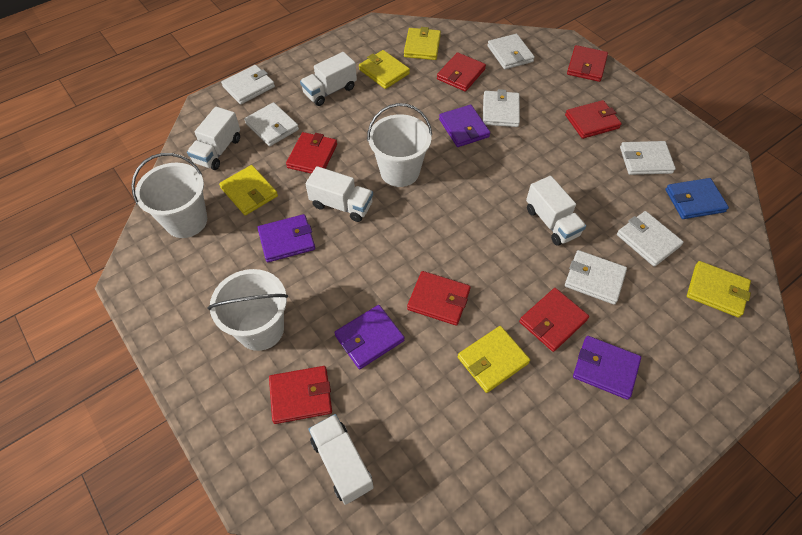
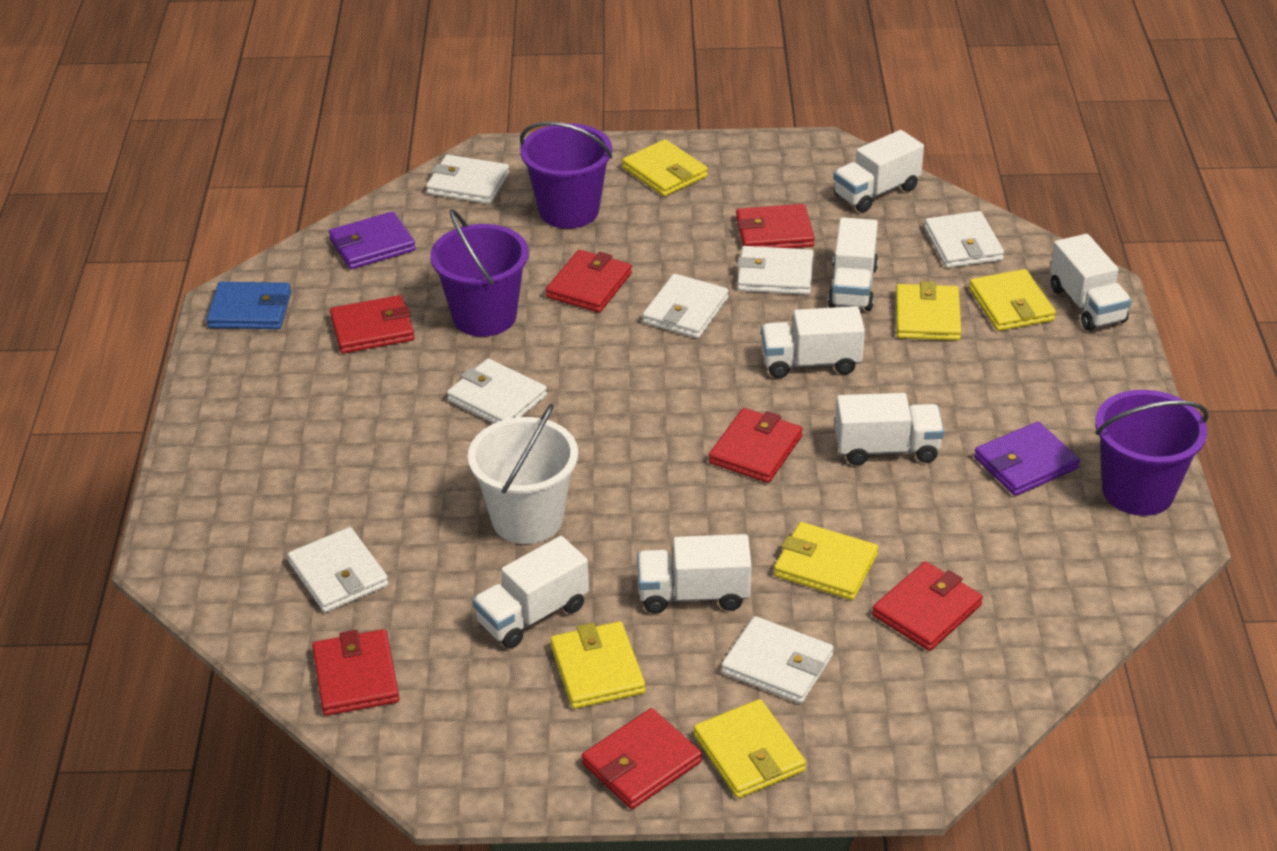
purple bucket: none = 0 -> [430,209,529,337] [520,122,613,229] [1095,390,1209,516] = 3
purple wallet: [258,214,315,262] [334,305,405,369] [439,105,490,147] [573,336,641,400] = 4 -> [329,211,416,269] [974,422,1080,496] = 2
white bucket: [131,153,207,238] [207,269,288,351] [367,103,432,187] = 3 -> [468,403,578,544] = 1
white truck: [187,106,240,170] [300,52,357,106] [306,166,373,222] [308,414,374,505] [526,176,586,246] = 5 -> [472,536,589,649] [637,534,751,614] [761,306,865,378] [828,217,878,311] [833,130,924,212] [835,393,944,465] [1050,234,1132,331] = 7
yellow wallet: [219,165,278,215] [359,50,410,89] [404,27,441,60] [458,326,530,393] [687,261,751,318] = 5 -> [550,621,645,709] [622,139,708,197] [694,699,806,798] [774,522,878,600] [896,281,961,340] [969,269,1056,331] = 6

